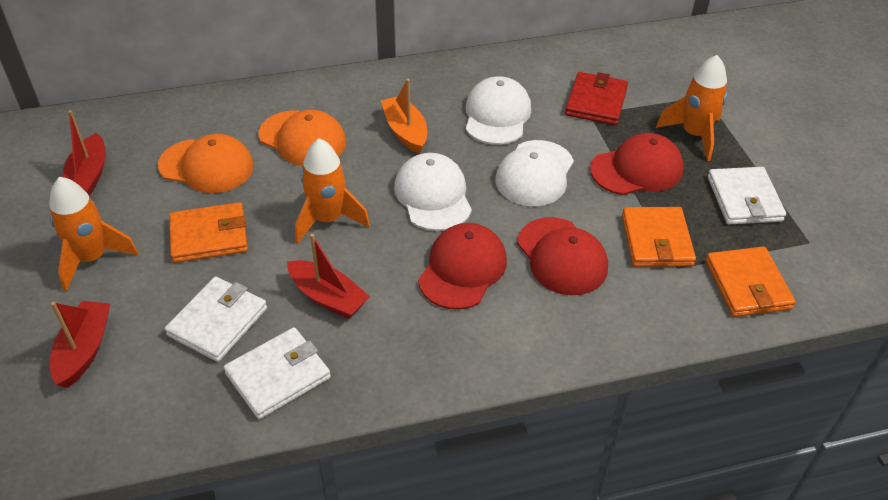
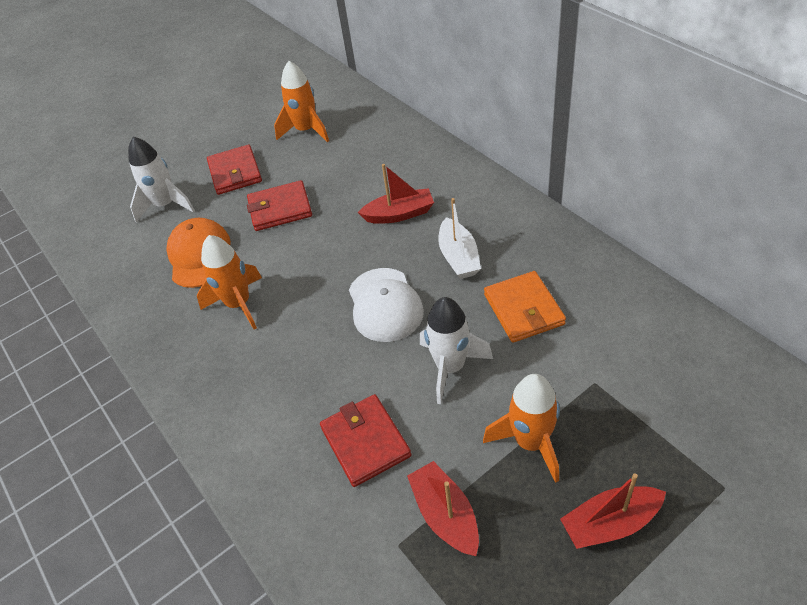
orange boat: [381,79,427,154] = 1 -> none = 0
orange cap: [158,134,254,193] [258,110,346,166] = 2 -> [166,218,231,288] = 1
orange wallet: [169,202,248,263] [622,207,696,267] [706,246,796,317] = 3 -> [484,271,566,343] = 1
red cap: [418,223,507,310] [517,217,608,295] [590,133,684,195] = 3 -> none = 0
red wallet: [565,72,628,125] = 1 -> [207,144,262,195] [247,180,312,231] [320,394,411,487] = 3
white boat: none = 0 -> [438,198,481,279] = 1
white cap: [394,153,472,231] [466,76,531,145] [495,140,574,206] = 3 -> [349,268,424,342] = 1
white rocket: none = 0 -> [128,137,195,222] [420,297,493,404] = 2
white wallet: [165,277,267,362] [224,327,331,419] [708,167,786,224] = 3 -> none = 0

